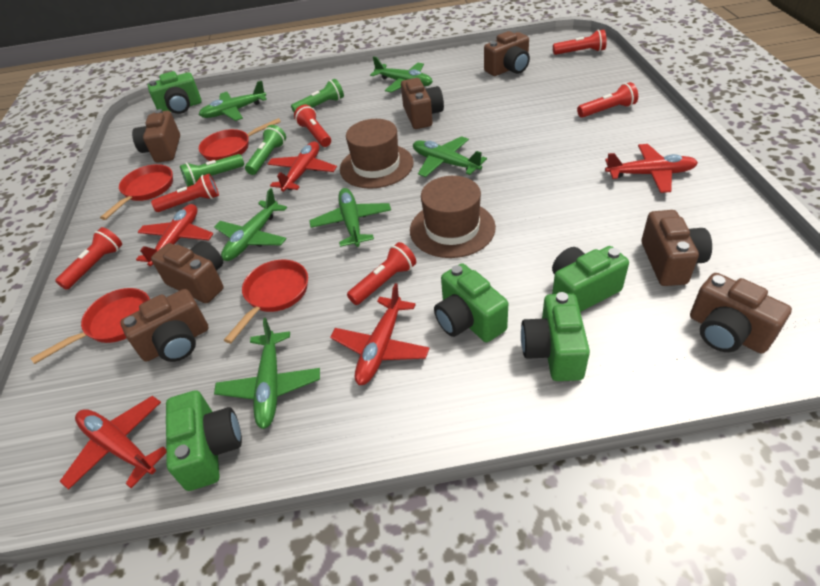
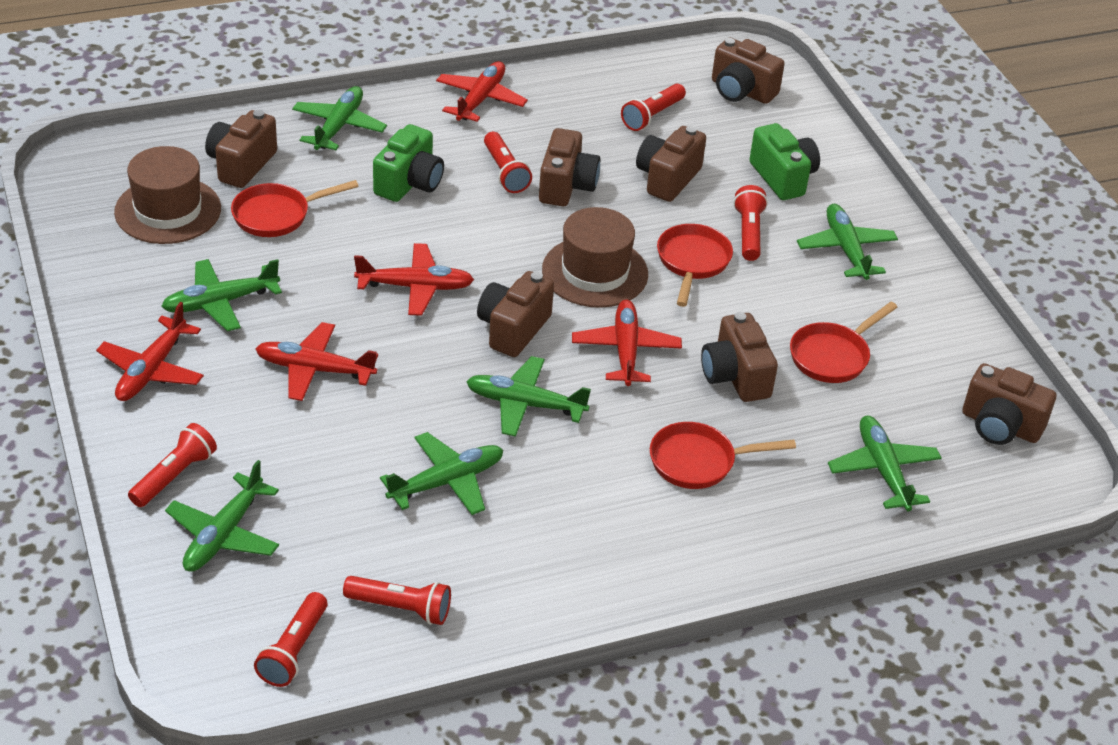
green camera: [148,71,202,114] [166,390,242,491] [434,264,508,342] [521,292,590,381] [552,246,629,312] = 5 -> [373,124,444,202] [750,123,820,200] = 2
green flashlight: [180,154,244,187] [245,125,286,175] [291,79,344,112] = 3 -> none = 0
green plane: [199,81,267,121] [214,188,287,261] [214,318,320,429] [309,188,391,247] [370,56,433,92] [413,136,487,177] = 6 -> [161,259,282,331] [165,460,279,572] [292,86,387,150] [380,432,503,515] [466,356,591,437] [797,204,898,280] [828,416,942,511] = 7

